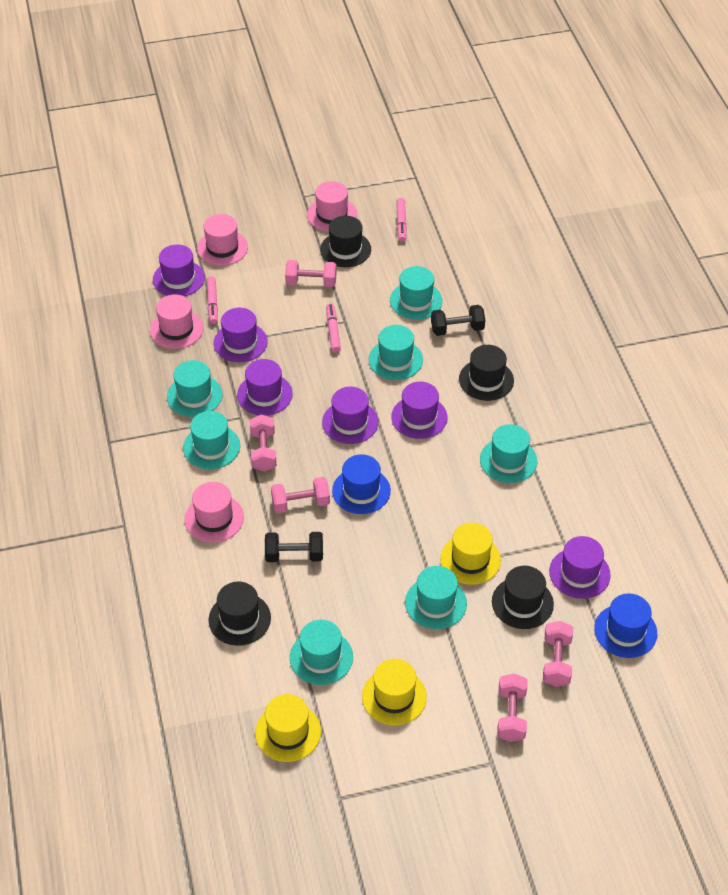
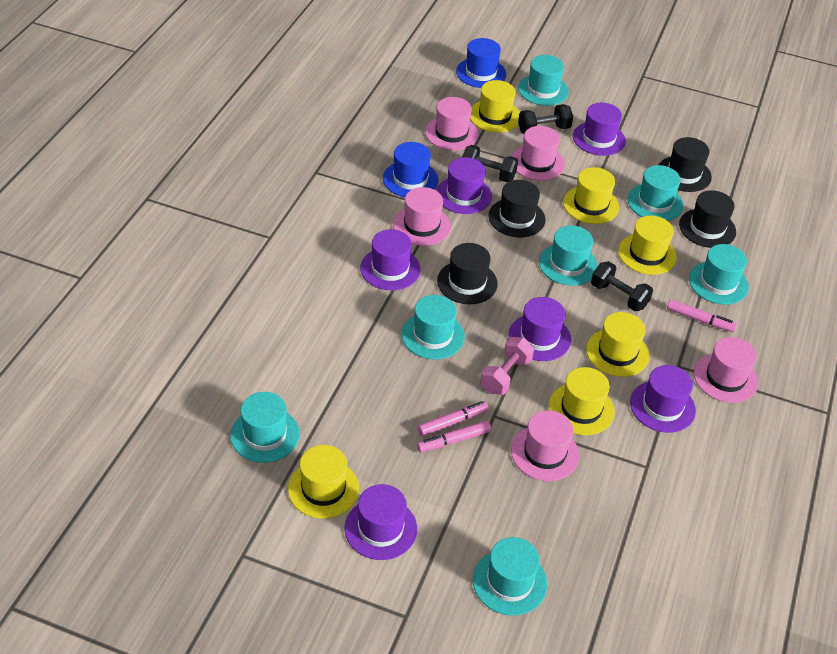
black dumbbell: [265,532,323,562] [431,305,485,336] = 2 -> [462,145,518,183] [518,104,573,134] [591,261,653,311] = 3
pink dumbbell: [250,414,277,472] [271,477,330,513] [285,260,337,287] [497,674,528,742] [543,621,573,687] = 5 -> [480,337,534,395] = 1
pink hat: [150,294,203,349] [185,482,244,542] [197,214,248,266] [307,181,357,232] = 4 -> [393,187,451,246] [425,97,478,150] [511,126,565,180] [511,410,579,481] [694,337,758,403] = 5
yellow hat: [255,694,321,762] [362,659,427,725] [440,523,501,585] = 3 -> [288,445,359,519] [470,80,520,133] [549,367,615,435] [563,167,619,224] [586,312,649,377] [618,216,677,275] = 6

